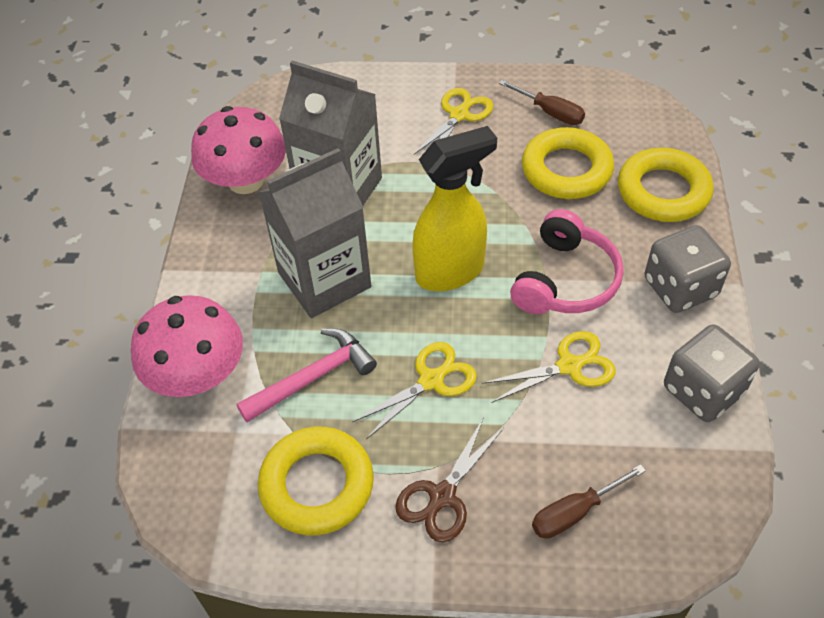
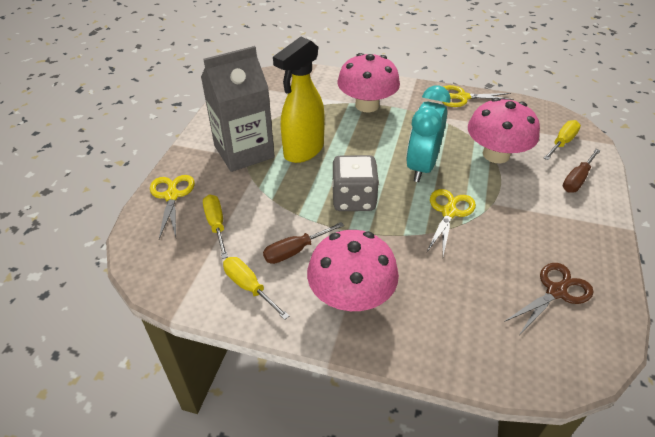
grey carton: [258,148,371,318] [279,60,382,205] = 2 -> [201,46,275,172] = 1
grey dice: [644,225,731,313] [664,324,760,422] = 2 -> [332,155,379,211] = 1
pink hammer: [236,328,377,422] = 1 -> none = 0
pink headphones: [510,209,624,314] = 1 -> none = 0
pink mushroom: [131,295,243,397] [191,106,286,194] = 2 -> [307,230,399,311] [337,53,400,112] [468,98,540,163] = 3
turquoise clock: none = 0 -> [406,85,451,182] = 1
yellow ring: [258,427,374,536] [522,127,614,199] [618,148,714,222] = 3 -> none = 0
yellow screwdriver: none = 0 -> [203,194,228,259] [223,257,289,320] [544,120,581,160] = 3

